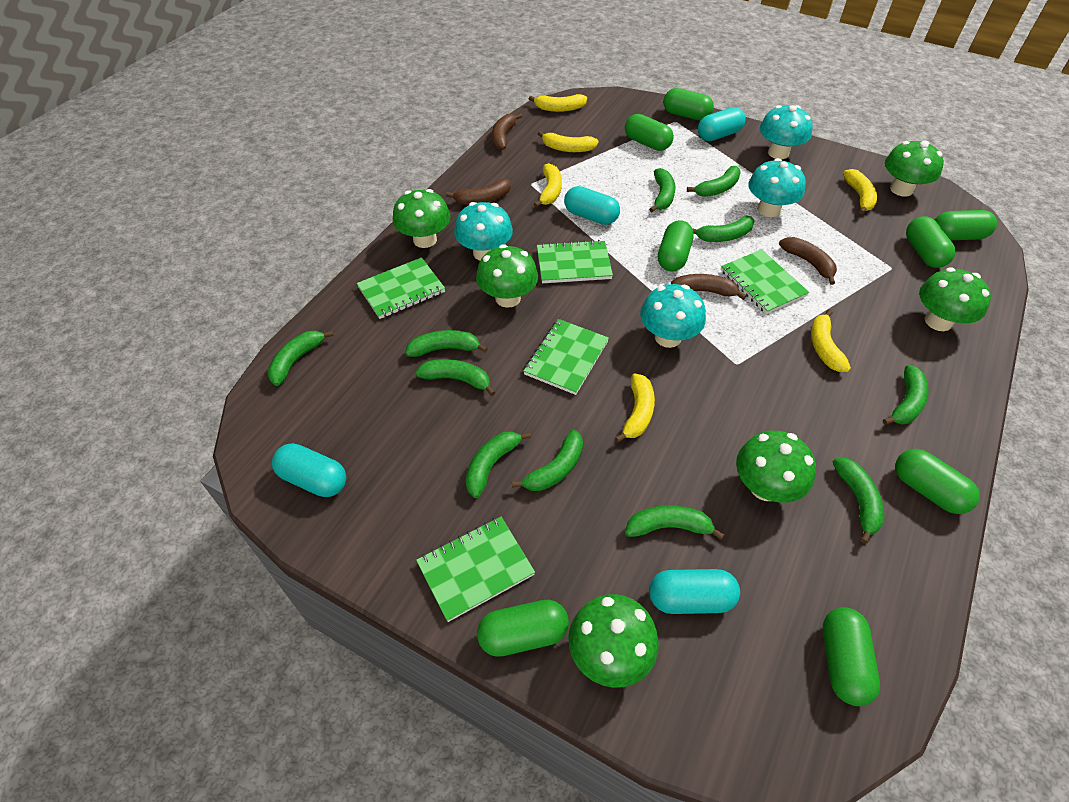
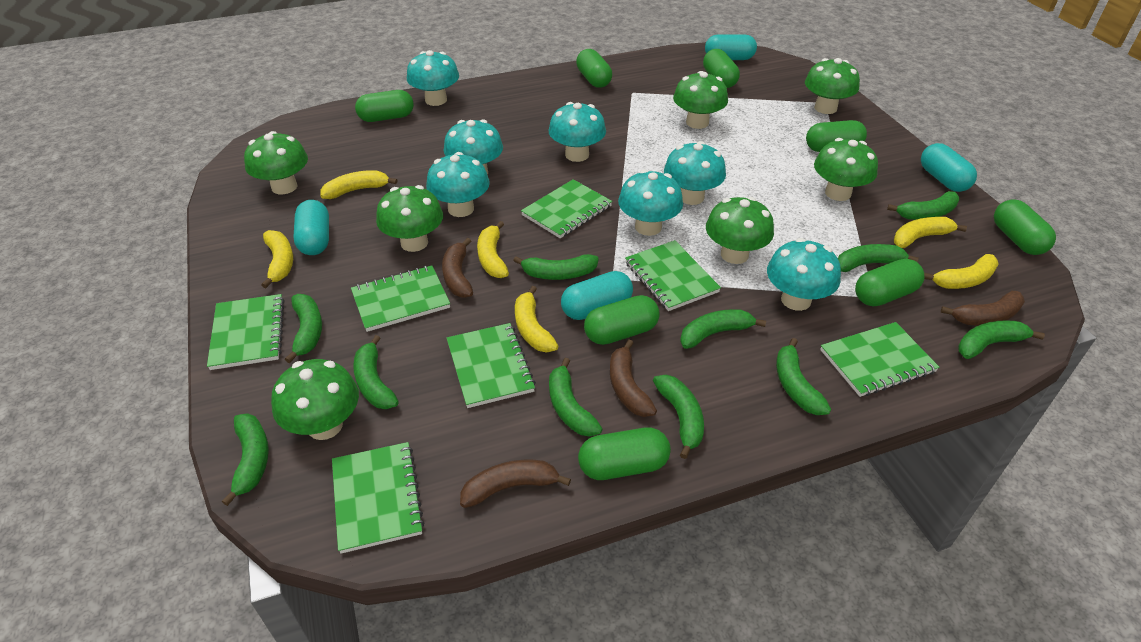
green mushroom: [393,189,451,248] [476,244,538,308] [568,594,659,688] [736,431,816,503] [885,140,944,197] [919,267,991,331] = 6 -> [244,131,308,194] [271,359,359,440] [376,185,443,252] [673,71,728,129] [706,197,774,264] [805,58,860,114] [814,138,878,201] = 7
green notebook: [357,257,445,319] [416,517,535,622] [523,319,609,395] [537,240,613,283] [721,249,809,314] = 5 -> [207,294,284,370] [332,442,424,554] [351,265,450,332] [447,323,536,408] [521,179,612,238] [625,240,721,311] [820,322,939,397] = 7
turquoise mushroom: [454,202,513,260] [640,284,706,348] [748,158,806,217] [760,105,812,159] = 4 -> [407,50,459,106] [426,152,490,217] [443,119,503,175] [549,102,606,162] [618,170,683,236] [664,141,726,205] [767,238,841,311] = 7

